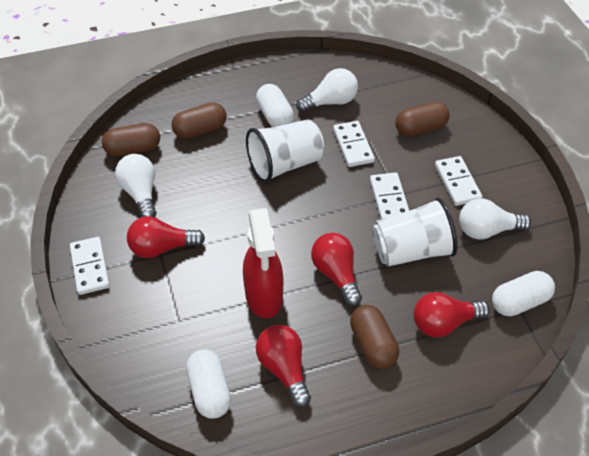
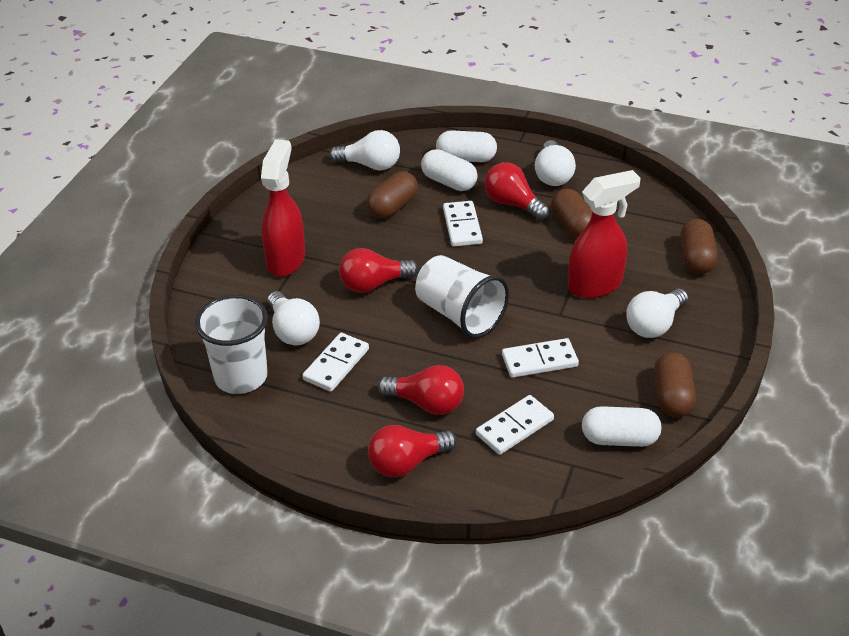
red spray bottle: [243,208,283,318] = 1 -> [261,139,305,277] [568,170,641,298] = 2
white light bulb: [115,154,156,217] [296,68,358,113] [459,198,531,240] = 3 -> [267,291,320,345] [329,130,400,171] [535,140,576,186] [626,288,688,338] = 4

